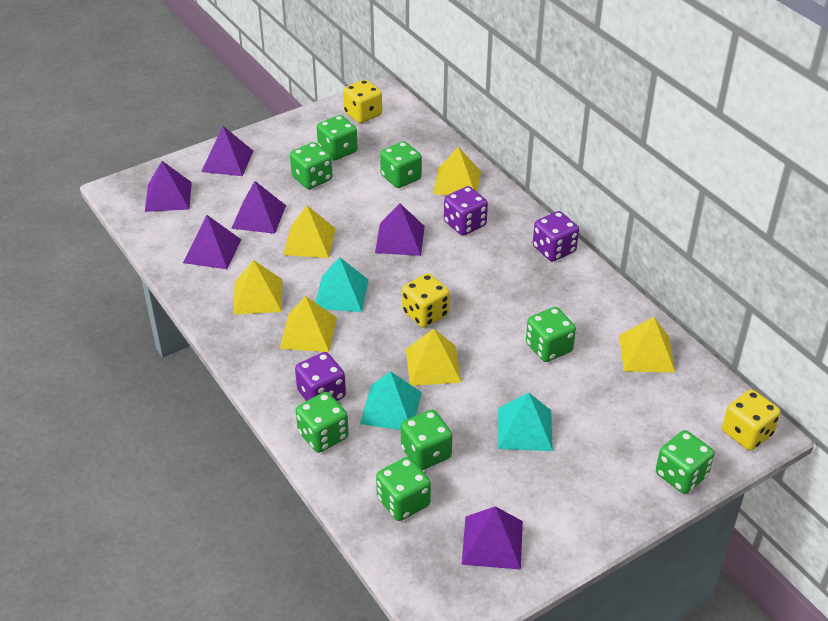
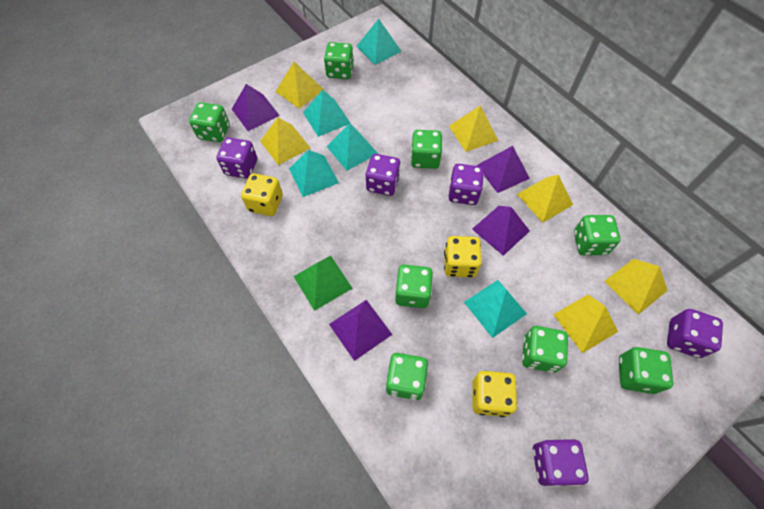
green pyramid: none = 0 -> [293,256,353,311] = 1
purple dice: [295,352,346,401] [444,186,488,236] [533,211,579,262] = 3 -> [216,137,257,179] [366,154,401,196] [449,164,484,205] [533,439,589,487] [667,309,723,358] = 5
purple pyramid: [145,161,192,212] [183,215,241,269] [201,126,253,176] [231,181,286,234] [375,203,425,256] [462,506,523,570] = 6 -> [232,84,280,131] [329,300,392,361] [472,206,530,256] [476,146,530,193] = 4
turquoise pyramid: [315,257,369,312] [360,371,422,430] [498,392,553,451] = 3 -> [289,150,339,197] [303,90,350,137] [326,123,378,171] [356,19,401,65] [464,280,527,338] = 5

